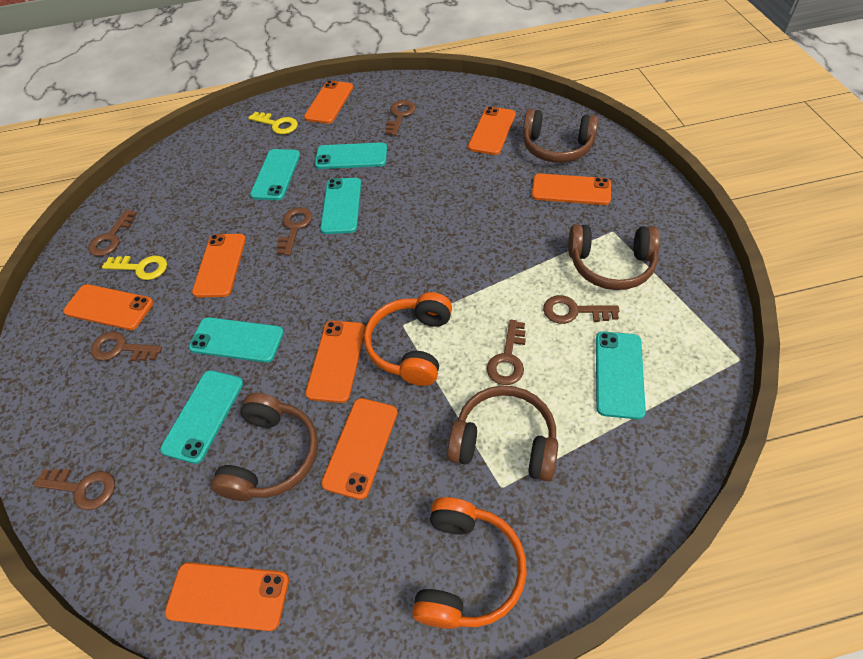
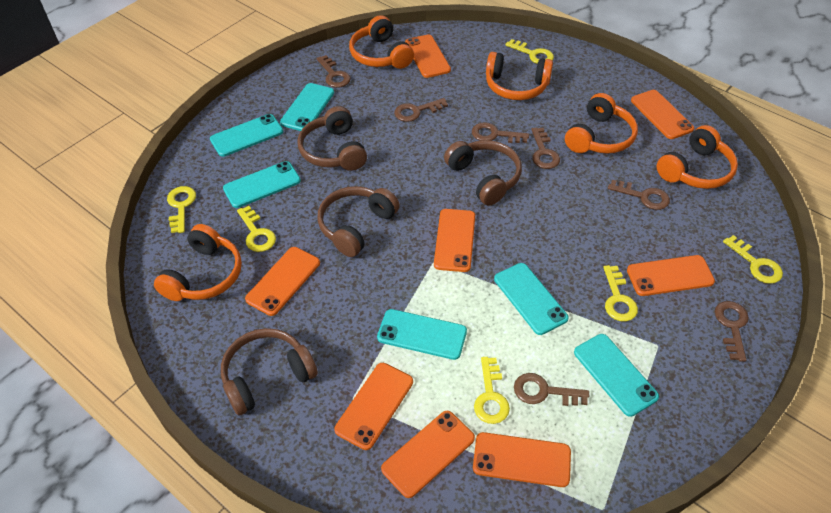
orange headphones: [364,292,452,386] [412,497,527,629] = 2 -> [154,224,242,301] [349,15,414,69] [486,52,553,100] [565,93,638,154] [657,125,738,189] = 5
yellow key: [102,256,167,280] [248,112,298,134] = 2 -> [167,186,196,233] [237,206,276,252] [474,357,510,424] [505,39,554,64] [603,265,638,321] [723,235,783,284] = 6

